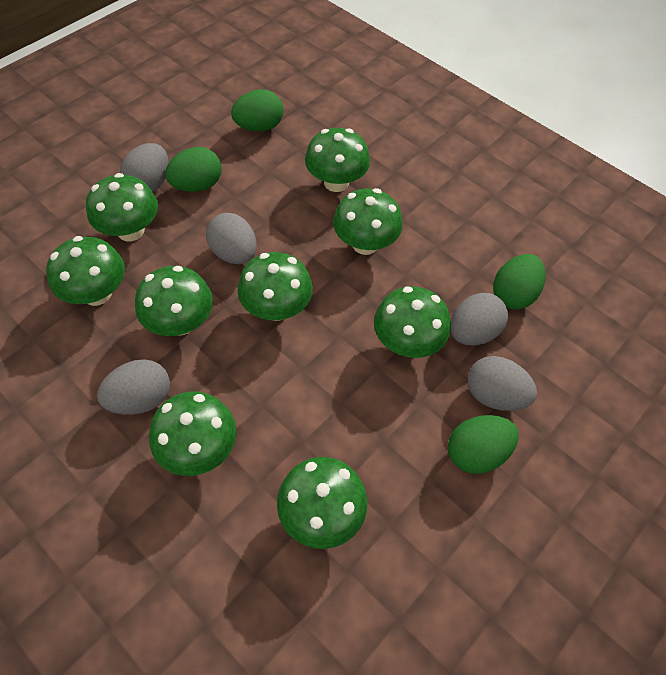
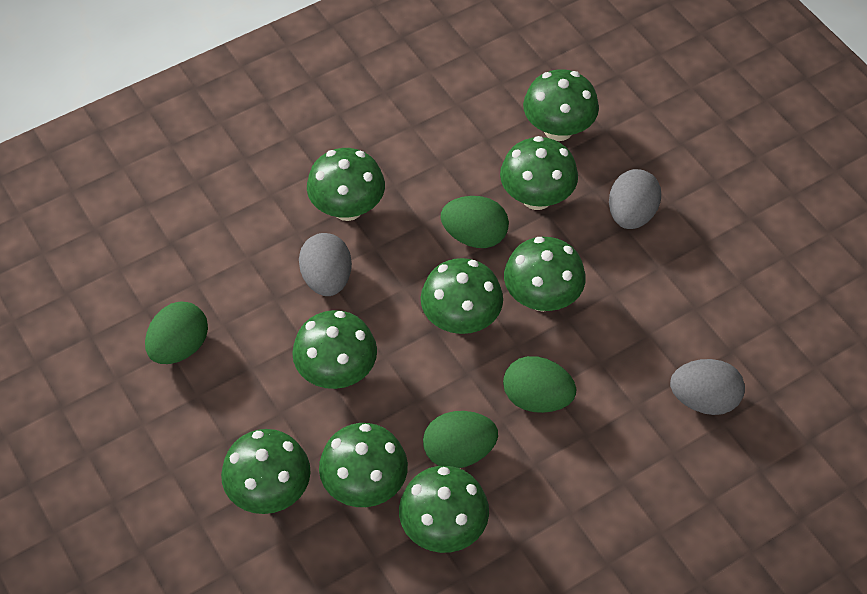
grey egg: [97,359,170,415] [120,143,168,192] [206,213,257,264] [451,293,508,345] [467,356,537,411] = 5 -> [299,233,352,296] [609,169,661,229] [670,359,745,415] = 3

